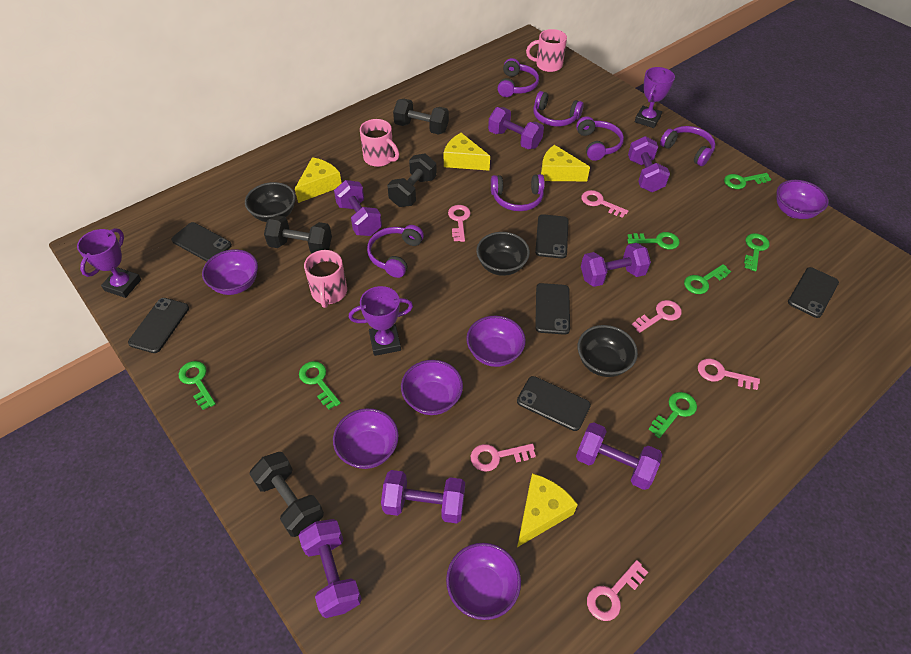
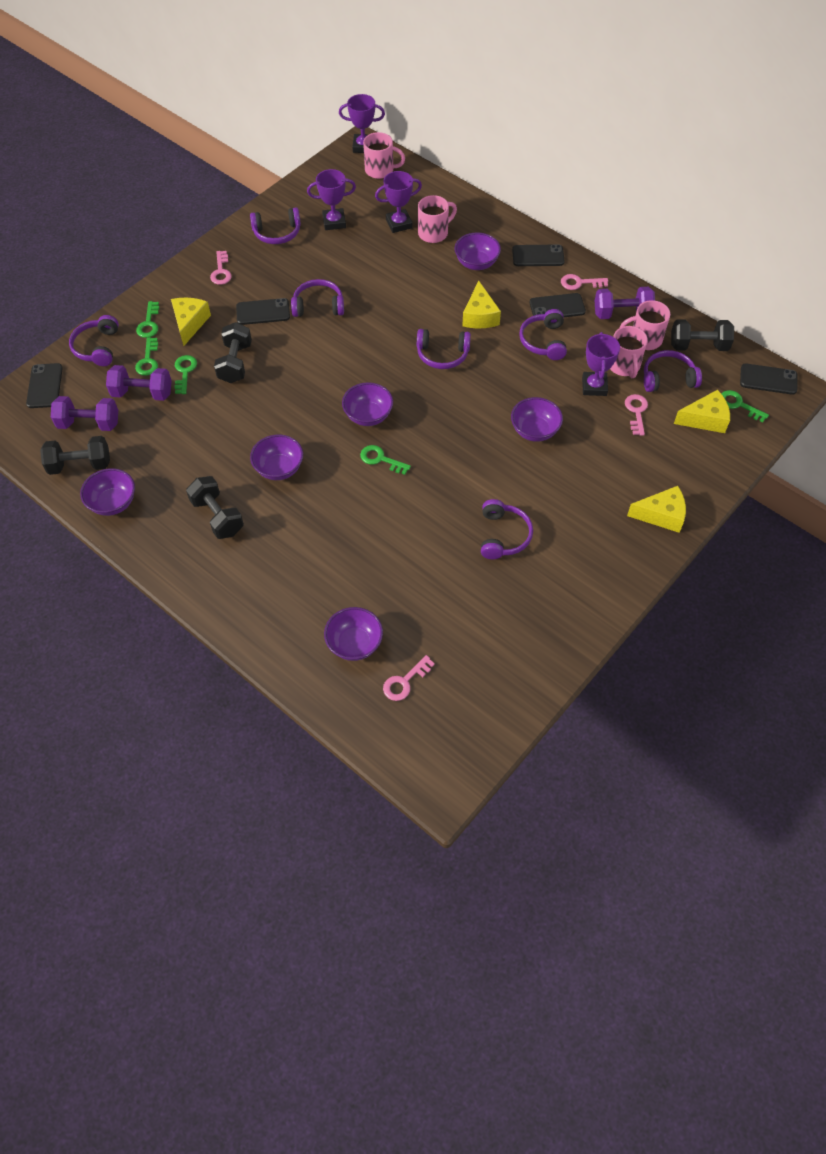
black bowl: [245,182,296,222] [476,232,530,276] [578,325,638,377] = 3 -> none = 0
black phone: [128,298,189,353] [171,222,232,262] [517,376,591,431] [535,214,569,259] [535,283,570,335] [788,267,839,318] = 6 -> [26,363,63,408] [236,298,290,325] [512,244,565,266] [530,293,586,318] [740,364,798,395] = 5
green key: [179,361,216,410] [299,361,341,409] [627,232,680,249] [649,392,697,438] [684,264,731,294] [724,173,771,189] [744,233,770,271] = 7 -> [135,337,158,376] [136,301,159,338] [174,355,197,394] [360,445,411,475] [721,390,769,423] = 5
pink key: [448,205,471,242] [470,444,536,472] [581,190,628,218] [587,560,648,621] [632,300,682,333] [698,359,760,390] = 6 -> [210,251,232,285] [383,655,435,701] [561,274,608,290] [625,394,648,436] = 4
pink mug: [304,250,347,308] [360,119,399,167] [526,29,567,72] = 3 -> [363,132,405,179] [418,195,457,243] [610,326,648,378] [620,300,670,350] = 4
purple dumbbell: [298,519,362,618] [334,180,382,236] [381,470,465,523] [488,107,544,149] [576,422,662,490] [581,243,651,287] [628,136,670,192] = 7 -> [51,396,118,431] [106,365,172,401] [595,287,655,319] = 3
purple headphones: [367,225,424,278] [491,174,545,211] [497,58,539,97] [533,91,584,127] [576,116,624,161] [660,126,715,166] = 6 -> [69,315,119,366] [250,207,301,244] [291,279,344,317] [417,329,471,369] [481,499,533,559] [519,309,567,360] [644,350,702,392] = 7
purple trophy: [77,228,141,298] [349,286,413,356] [635,67,675,128] = 3 -> [307,169,356,230] [339,94,385,153] [375,171,422,233] [582,332,620,396] = 4

